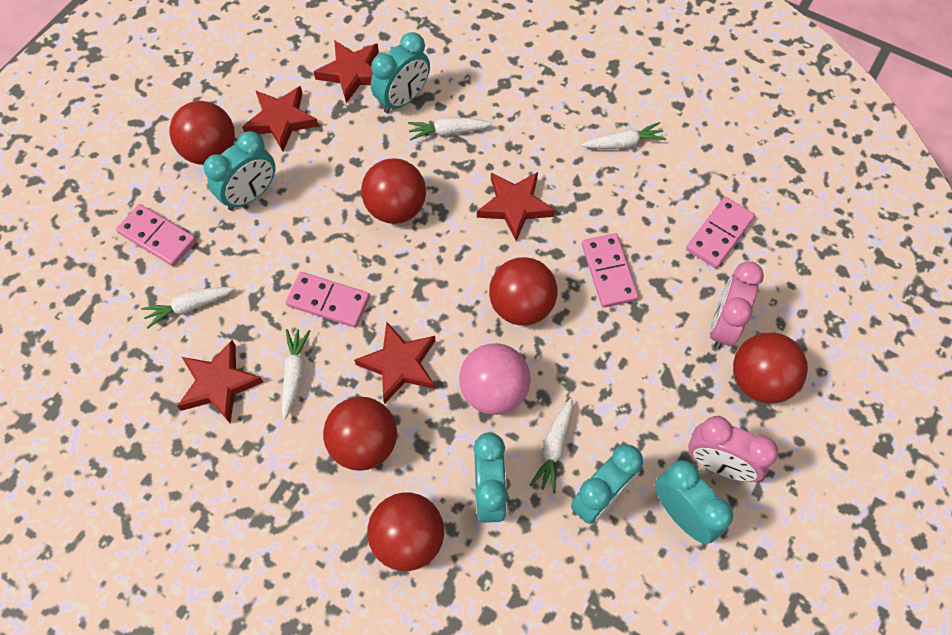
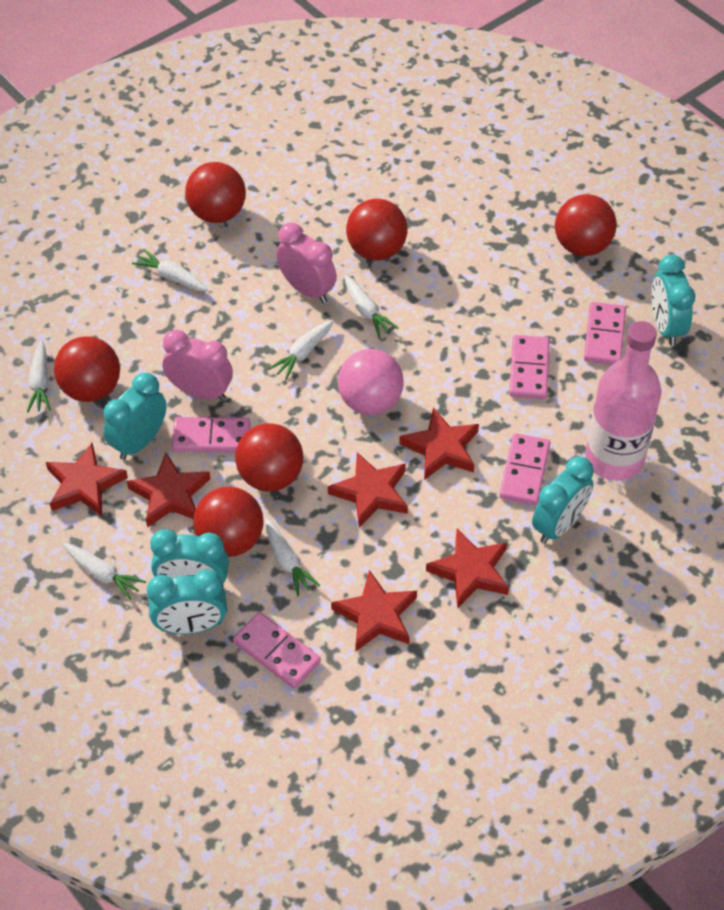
pink bottle: none = 0 -> [585,321,661,481] = 1
pink domino: [116,204,196,266] [286,272,370,328] [582,233,639,308] [686,197,755,268] = 4 -> [172,417,251,452] [233,612,321,689] [499,433,550,505] [509,335,550,399] [584,302,626,365] = 5
red star: [177,340,263,423] [242,86,318,151] [314,40,379,103] [354,322,435,404] [477,172,555,241] = 5 -> [46,443,128,516] [127,453,210,527] [328,452,408,528] [331,570,417,651] [399,407,479,480] [426,529,509,608] = 6
white carrot: [141,287,235,329] [281,329,311,419] [408,117,493,141] [530,398,573,493] [581,122,666,149] = 5 -> [27,340,51,412] [63,543,146,600] [132,249,208,291] [265,518,320,596] [268,320,334,380] [344,275,398,338] = 6

